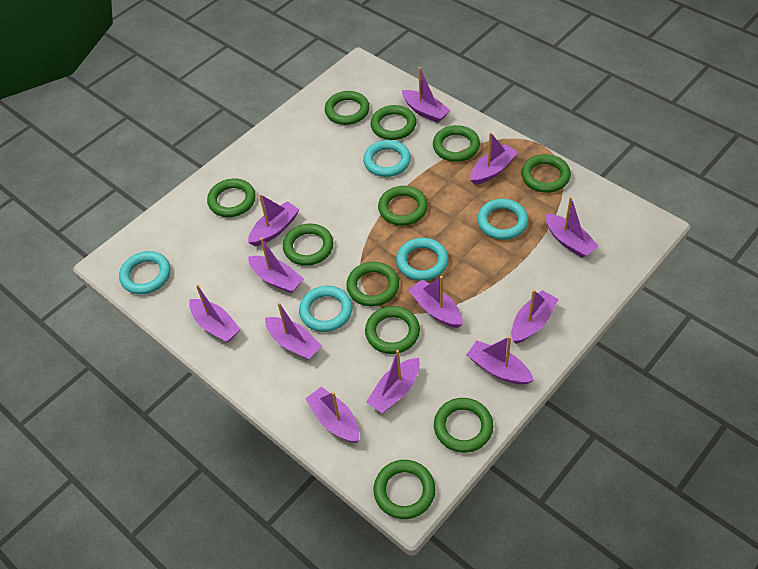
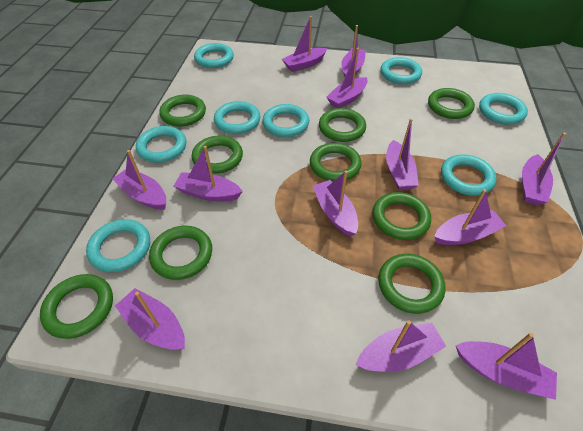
green ring: [207,178,256,217] [283,224,333,266] [325,91,370,125] [346,262,399,307] [365,306,420,354] [370,105,416,140] [373,460,435,519] [378,186,428,226] [433,125,480,162] [434,398,493,453] [521,154,571,193] = 11 -> [40,274,113,339] [149,226,212,280] [159,95,206,127] [192,136,243,174] [310,143,362,182] [319,108,366,142] [372,192,431,240] [378,254,446,314] [428,88,475,119] = 9
turquoise ring: [119,251,170,294] [299,286,353,332] [363,140,411,177] [396,238,448,281] [477,199,529,240] = 5 -> [86,219,150,272] [136,126,186,163] [194,43,234,68] [214,101,261,134] [262,104,309,137] [381,57,422,84] [441,154,497,196] [479,93,528,125] = 8

